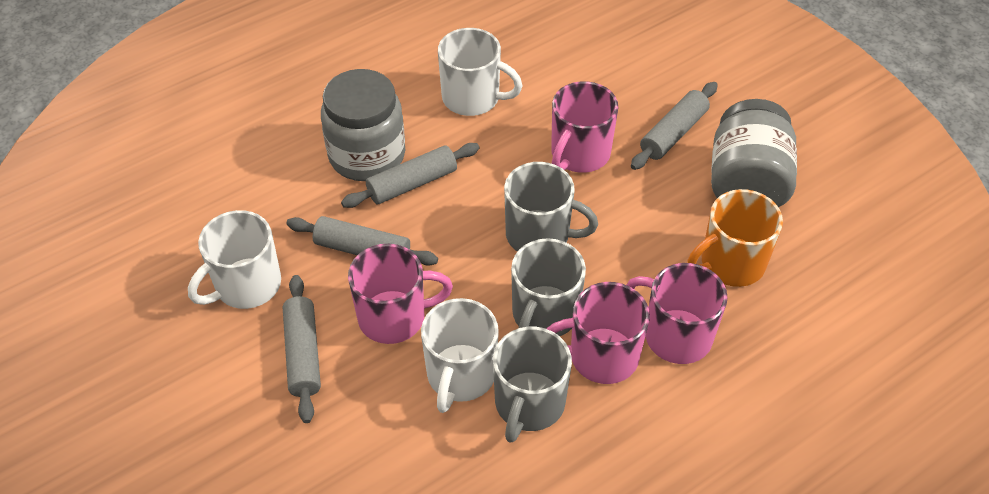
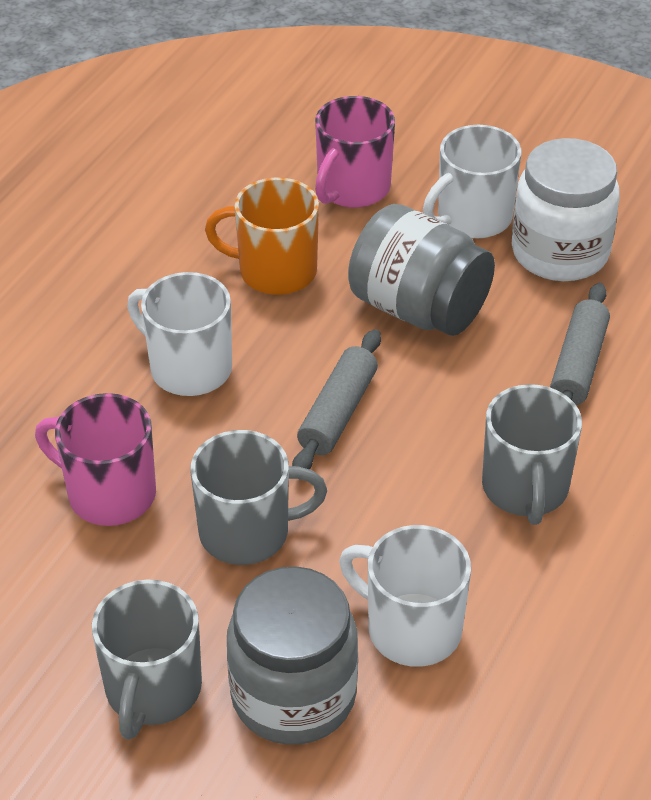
grey rolling pin: [283,275,321,423] [286,216,438,266] [341,143,480,208] [631,82,718,170] = 4 -> [292,329,381,469] [550,283,610,405] = 2
pink mug: [348,244,453,344] [546,282,650,384] [551,81,618,173] [627,263,728,364] = 4 -> [35,393,156,526] [315,96,395,208] = 2
white jar: none = 0 -> [512,138,620,281] = 1

